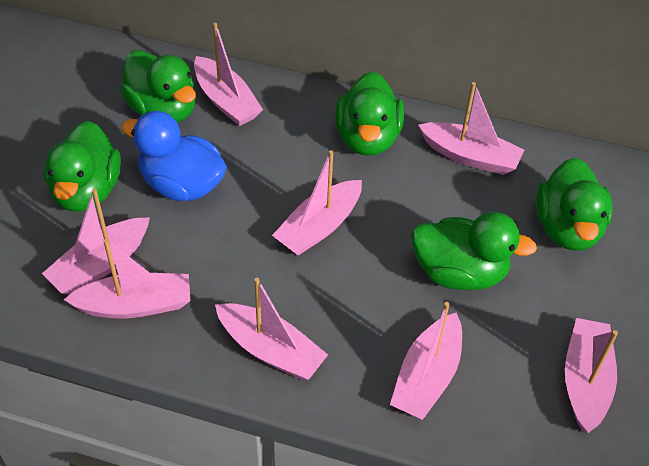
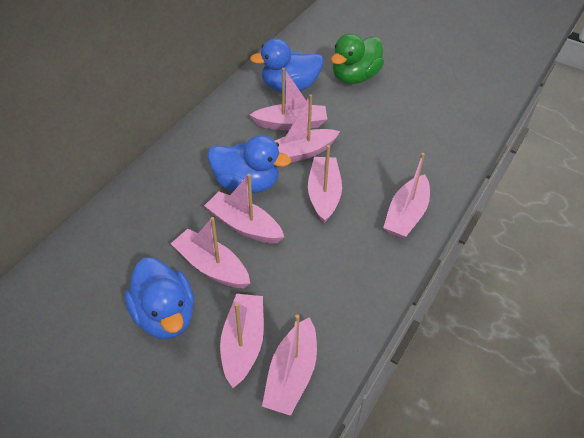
blue duck: [121,111,227,201] = 1 -> [124,258,194,339] [208,135,291,193] [250,38,323,92] = 3
green duck: [44,121,121,212] [120,50,196,123] [335,72,404,156] [412,212,537,290] [536,158,613,251] = 5 -> [331,33,384,84] = 1

